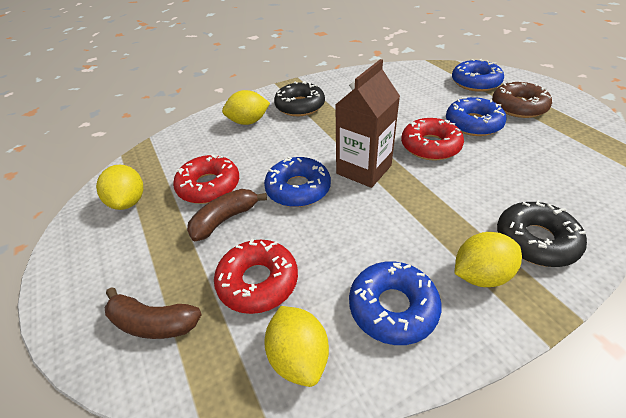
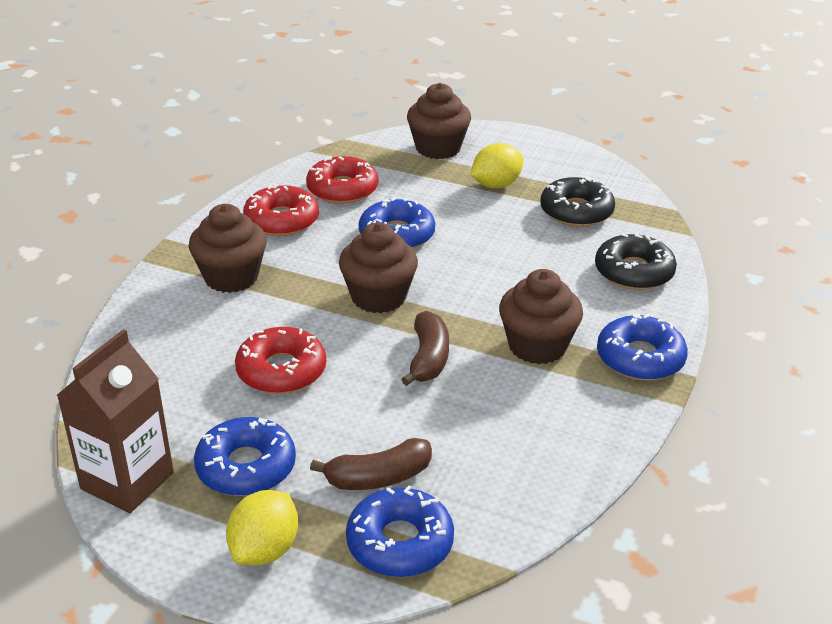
brown cupcake: none = 0 -> [189,204,267,293] [339,222,418,313] [407,83,471,159] [499,269,583,364] = 4
brown donut: [492,82,552,118] = 1 -> none = 0
yellow lemon: [96,165,143,210] [222,90,270,125] [264,306,329,387] [455,232,522,287] = 4 -> [226,490,298,566] [471,143,524,188] = 2

